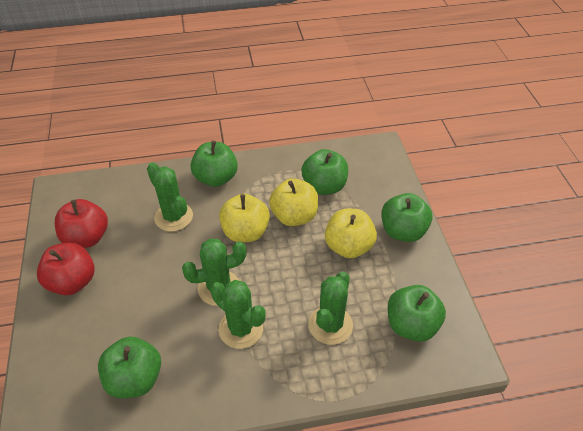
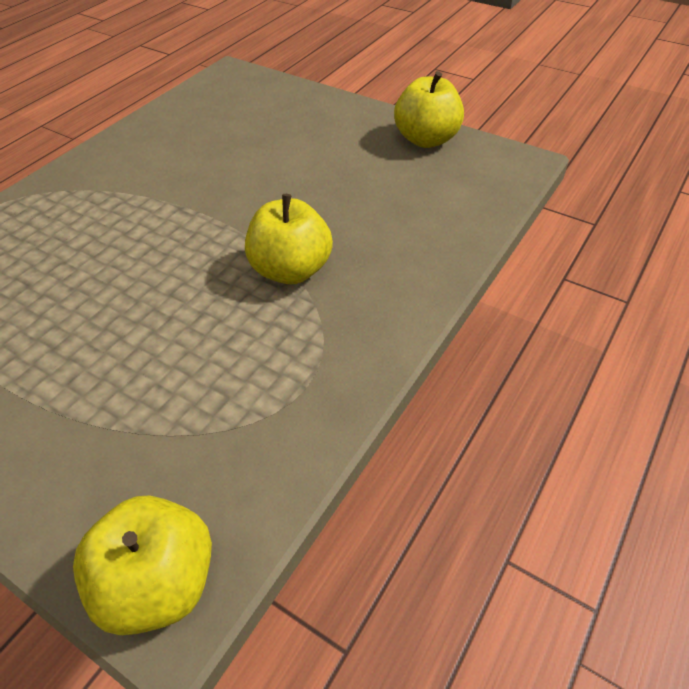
green apple: [98,337,161,398] [190,140,238,187] [301,149,348,195] [381,193,432,242] [388,285,446,342] = 5 -> none = 0
green cactus: [147,162,193,232] [182,238,246,306] [210,280,266,349] [309,272,353,345] = 4 -> none = 0
red apple: [37,243,95,295] [55,199,108,248] = 2 -> none = 0

